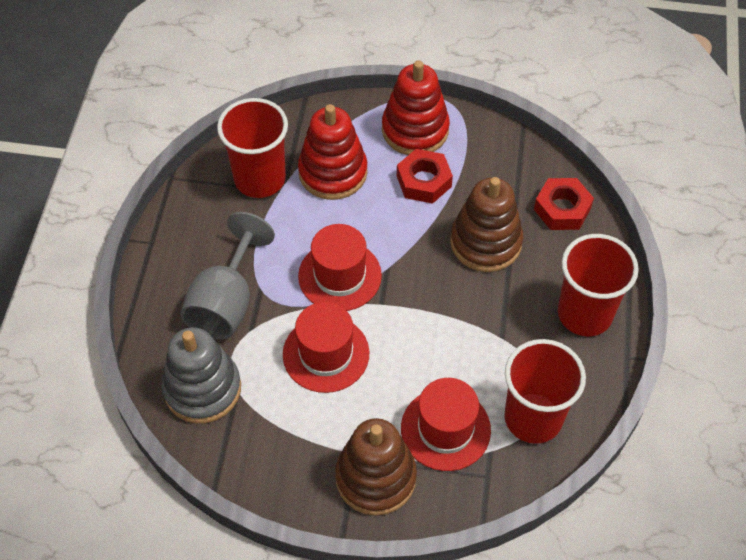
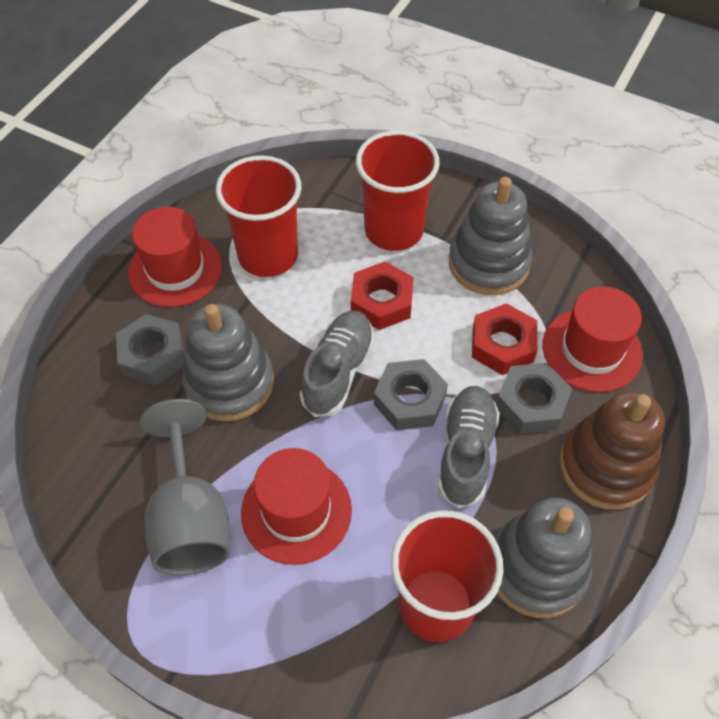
brown stacking toy: [335,418,417,516] [450,177,523,272] = 2 -> [559,390,665,510] = 1
grey nut: none = 0 -> [116,314,185,386] [374,359,448,430] [496,363,572,434] = 3
grey shoe: none = 0 -> [300,310,375,417] [437,386,500,508] = 2
grey stacking toy: [162,327,241,424] = 1 -> [182,304,274,422] [449,177,532,295] [494,498,592,618] = 3
red stacking toy: [298,104,368,200] [382,60,450,155] = 2 -> none = 0

